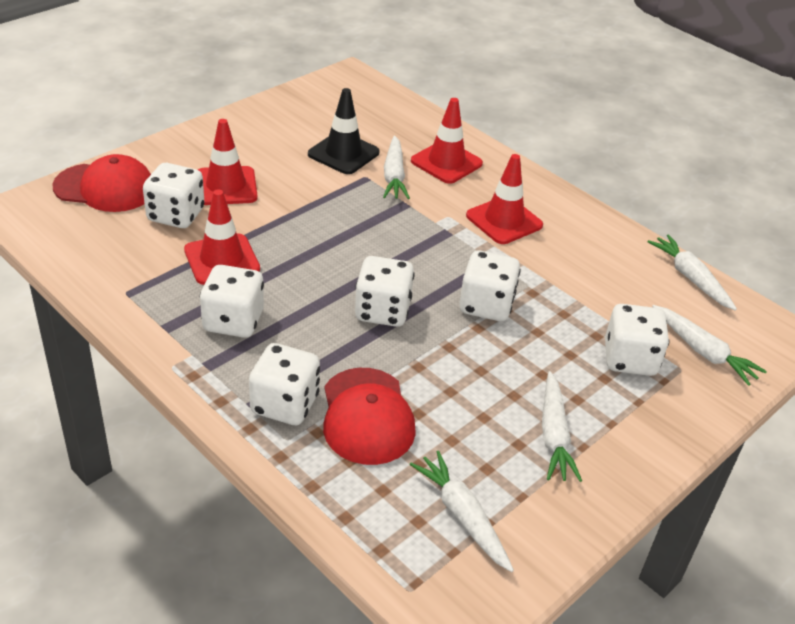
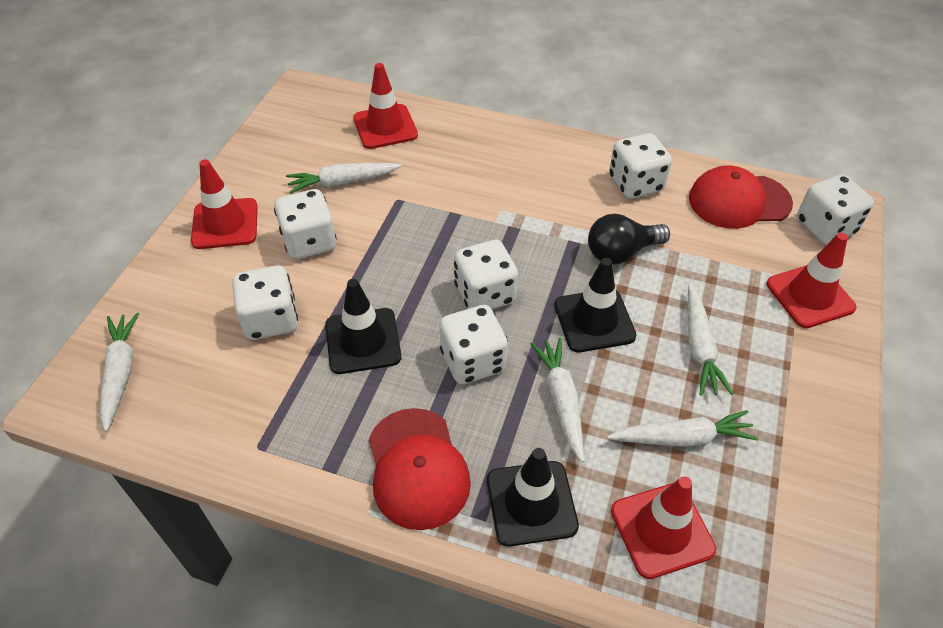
black light bulb: none = 0 -> [588,214,670,265] = 1
black traffic cone: [308,88,380,174] = 1 -> [325,279,402,374] [487,448,579,546] [554,258,637,352] = 3

